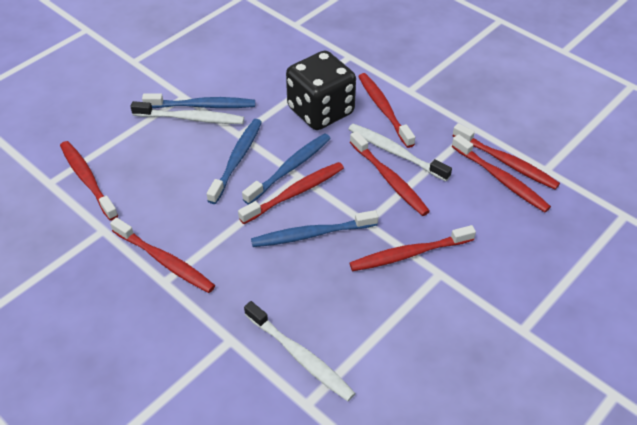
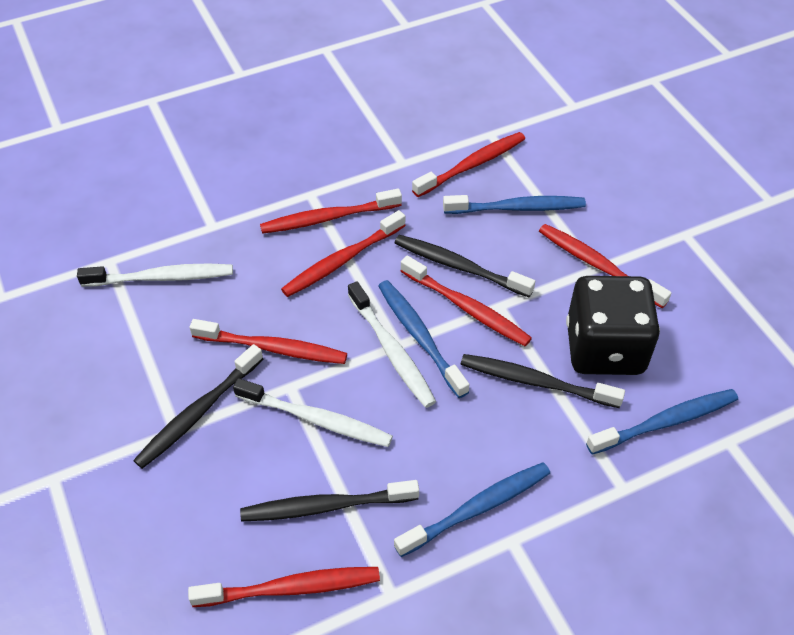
black toothbrush: none = 0 -> [133,344,263,469] [240,480,419,521] [395,235,535,297] [460,354,625,408] = 4
red toothbrush: [60,141,119,221] [110,218,215,293] [238,162,344,224] [349,225,476,271] [350,131,430,216] [358,73,415,148] [452,123,560,190] [452,134,551,212] = 8 -> [188,567,380,607] [189,319,347,364] [260,188,402,234] [281,210,406,297] [401,255,532,346] [412,132,525,197] [539,224,672,308] = 7

